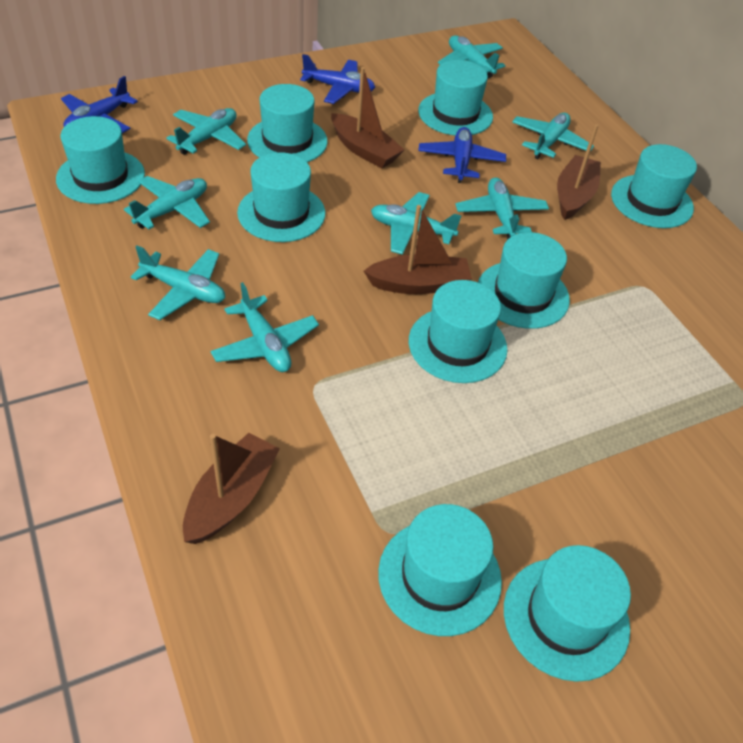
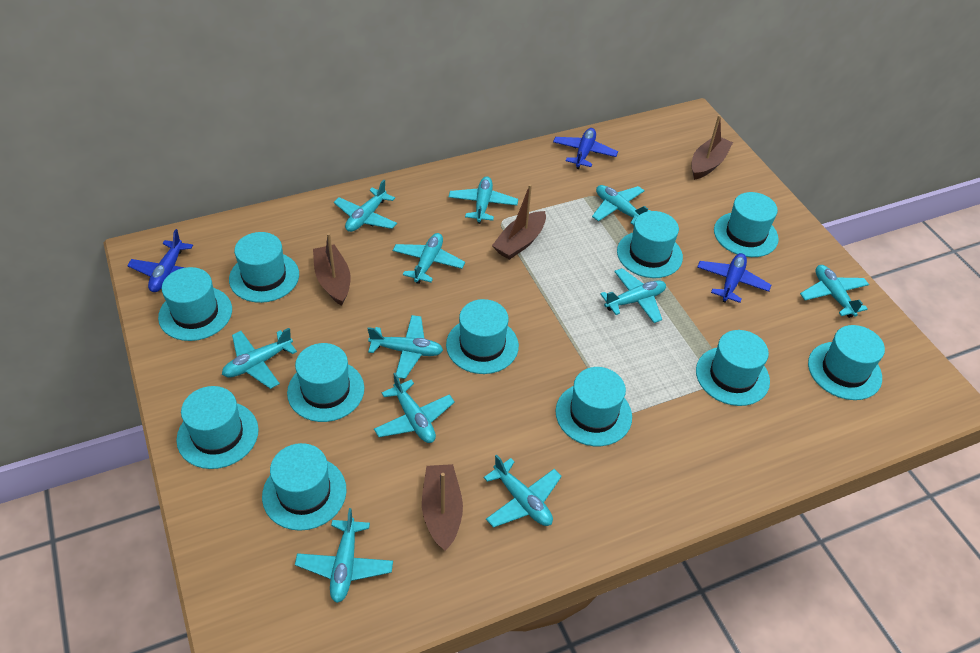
turquoise hat: [56,116,145,204] [237,152,325,242] [247,84,328,162] [378,504,502,636] [409,280,507,383] [418,60,493,135] [478,232,570,329] [504,545,631,682] [611,144,697,228] = 9 -> [158,267,232,341] [176,386,259,469] [229,232,299,303] [262,443,346,531] [287,343,364,422] [446,299,519,374] [556,367,632,446] [617,211,683,278] [696,330,770,406] [714,192,779,257] [808,325,885,400] = 11
turquoise plane: [124,176,210,229] [131,245,225,320] [167,108,246,155] [211,282,319,372] [371,192,462,255] [438,35,505,78] [455,177,549,240] [512,113,594,159] = 8 -> [222,328,297,389] [295,508,393,603] [334,180,397,232] [368,315,443,379] [374,373,455,443] [393,233,465,284] [449,176,518,224] [484,455,562,528] [592,185,650,225] [600,268,666,323] [800,265,869,318] = 11

